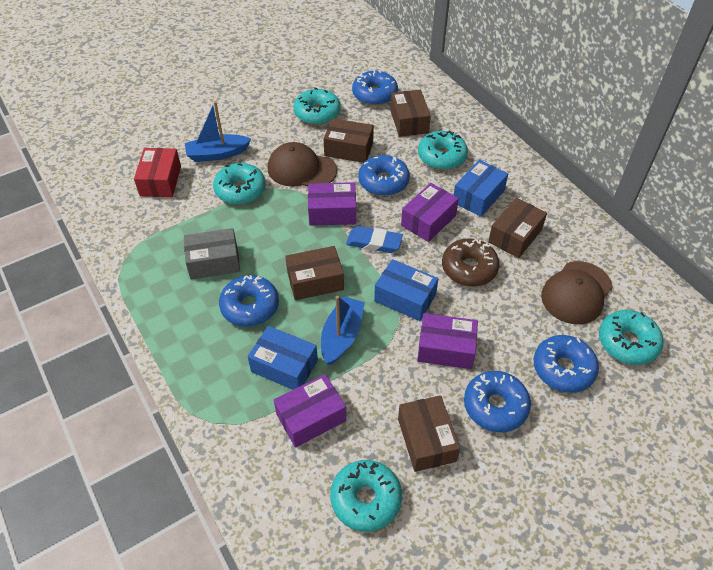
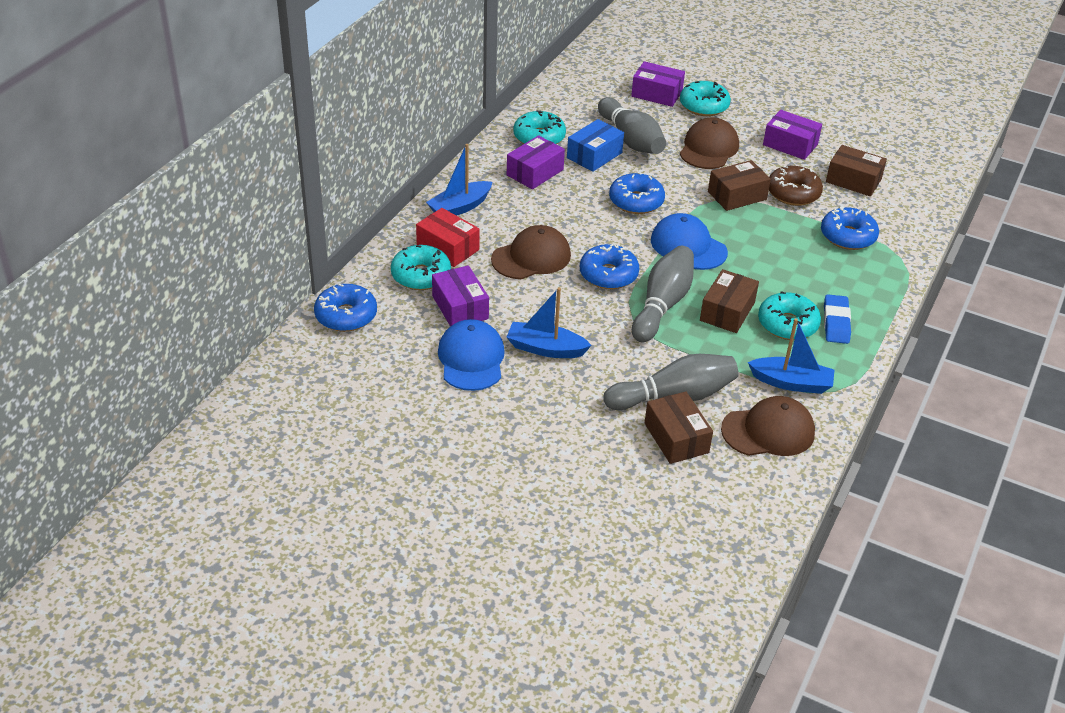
blue boat: [185,101,251,162] [321,296,365,365] = 2 -> [426,144,492,216] [507,287,592,358] [748,318,835,394] = 3
blue box: [248,326,318,390] [374,259,438,321] [454,160,508,217] = 3 -> [567,119,624,172] = 1
blue cap: none = 0 -> [438,319,505,391] [651,213,728,270] = 2
blue donut: [219,275,279,327] [352,70,398,106] [358,155,410,196] [464,371,531,432] [534,335,599,393] = 5 -> [314,284,377,332] [580,244,639,289] [609,172,665,214] [821,207,879,250] = 4
brown box: [285,246,344,300] [323,118,374,163] [390,90,431,137] [398,395,460,472] [488,198,547,258] = 5 -> [645,391,713,464] [700,269,759,333] [708,160,771,211] [826,145,887,196] = 4
brown cap: [268,142,337,187] [541,261,613,324] = 2 -> [491,225,571,279] [680,117,739,169] [721,396,815,456] = 3
grey bowling pin: none = 0 -> [598,97,666,154] [603,354,739,410] [632,246,694,342] = 3
grey box: [184,228,240,279] = 1 -> none = 0
turquoise donut: [213,163,266,204] [294,88,341,125] [330,460,402,532] [418,131,468,170] [599,310,664,365] = 5 -> [391,245,451,290] [513,110,566,144] [680,81,731,116] [758,291,821,340] = 4

